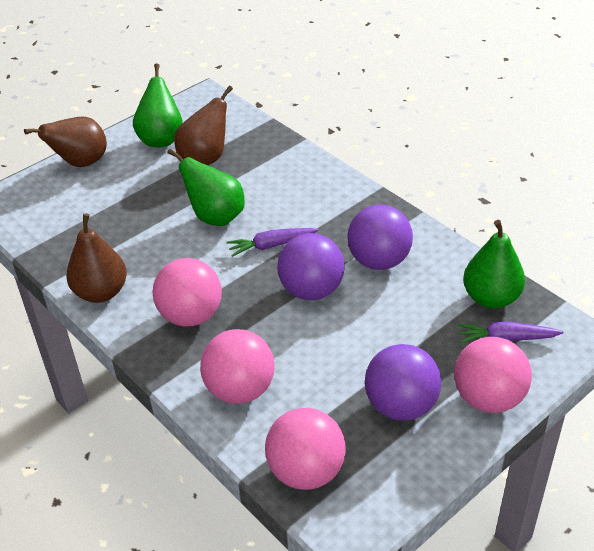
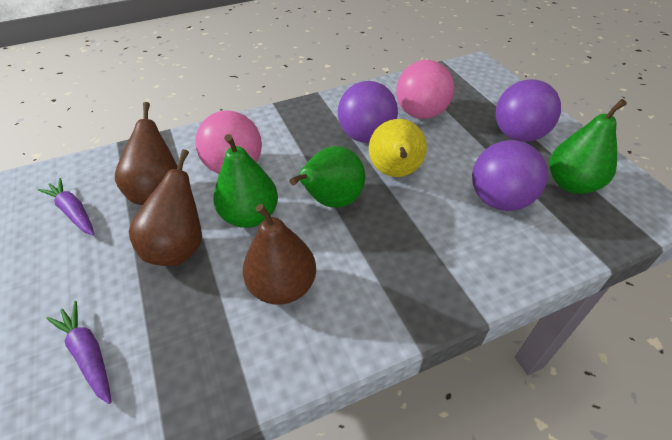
pink ball: [153,258,222,327] [200,329,275,404] [265,408,346,490] [454,337,532,413] = 4 -> [195,111,262,174] [396,60,454,119] = 2
yellow pear: none = 0 -> [369,119,427,177] = 1

